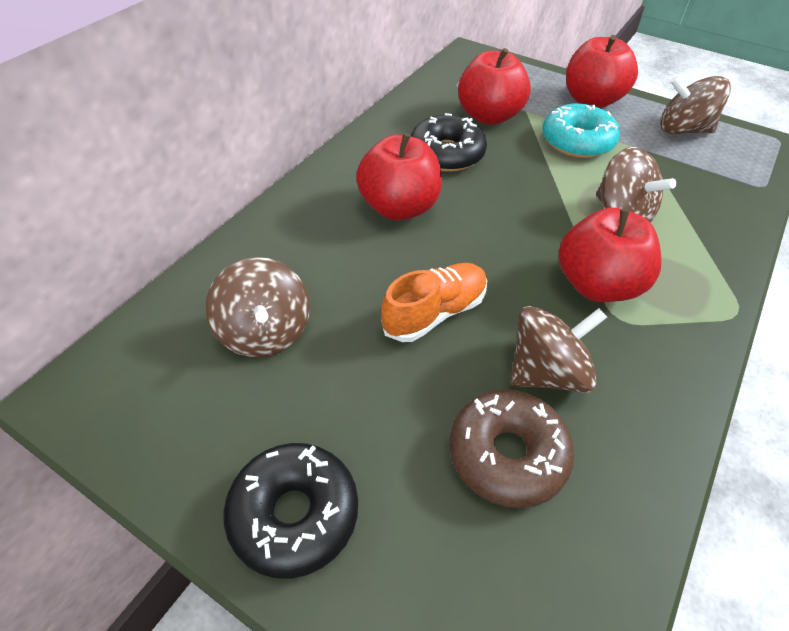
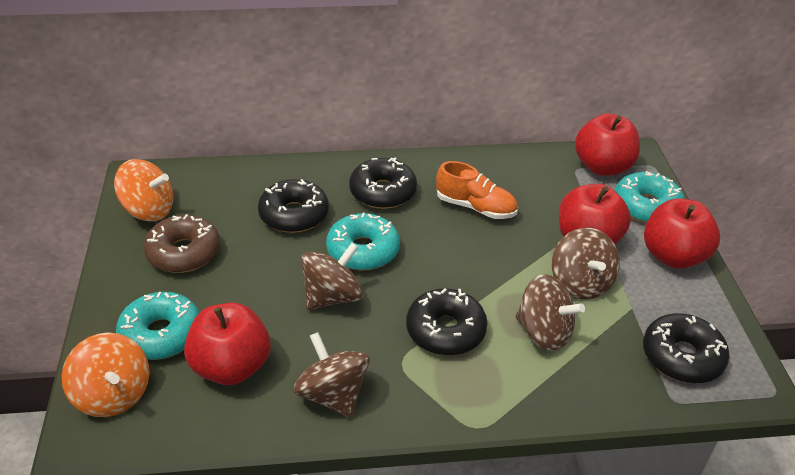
black donut: [223,443,358,579] [411,113,487,172] = 2 -> [258,179,329,233] [349,158,417,209] [406,288,487,355] [643,313,729,383] = 4
orange spinning top: none = 0 -> [62,332,150,417] [114,159,173,221] = 2
turquoise donut: [543,103,620,158] = 1 -> [116,292,199,360] [326,213,400,270] [615,171,684,223] = 3

